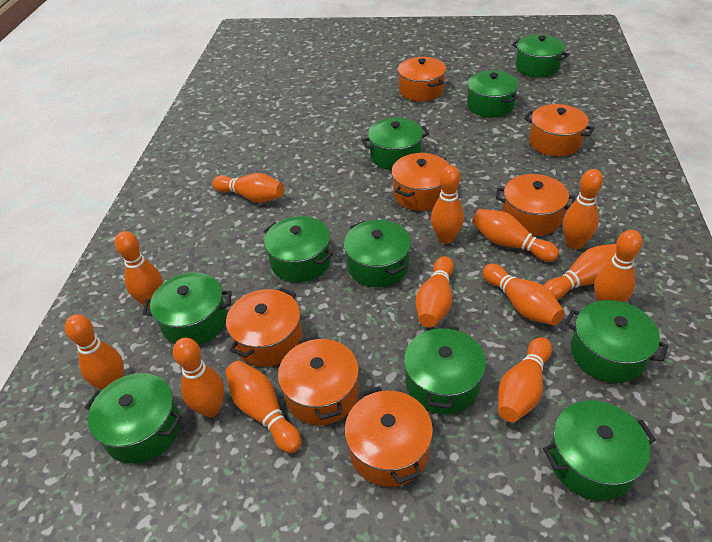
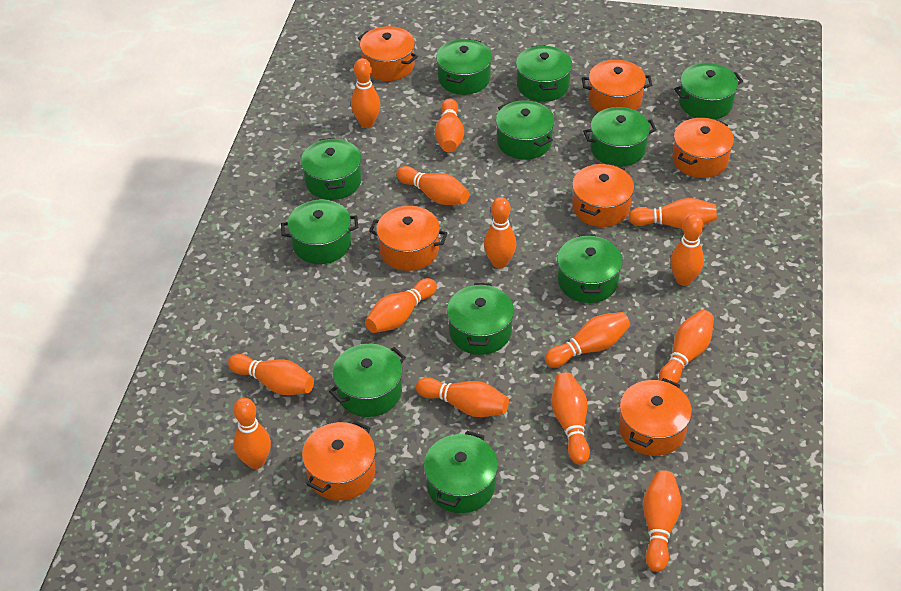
green pot: [85,373,182,464] [143,272,232,345] [264,216,333,283] [344,220,411,288] [362,117,429,170] [404,325,486,414] [467,70,519,118] [512,35,569,77] [543,401,656,501] [565,300,668,383] = 10 -> [281,199,358,264] [301,138,362,200] [329,344,406,417] [424,431,498,513] [436,39,492,95] [447,283,514,355] [496,100,555,160] [516,45,572,102] [557,234,623,303] [583,107,657,167] [674,63,743,119] = 11
orange bowling pin: [65,314,124,390] [115,231,163,309] [173,338,224,417] [212,173,284,203] [225,361,301,453] [415,256,454,327] [431,165,464,244] [472,209,559,262] [483,264,565,326] [498,337,552,422] [544,244,616,300] [562,169,603,249] [594,230,643,303] = 13 -> [228,354,314,395] [233,398,271,469] [351,58,380,128] [365,278,437,333] [397,166,469,205] [416,377,509,417] [435,98,464,152] [484,197,516,269] [545,312,630,367] [551,372,590,465] [628,198,717,229] [643,470,682,572] [659,310,714,383] [670,214,704,286] = 14

